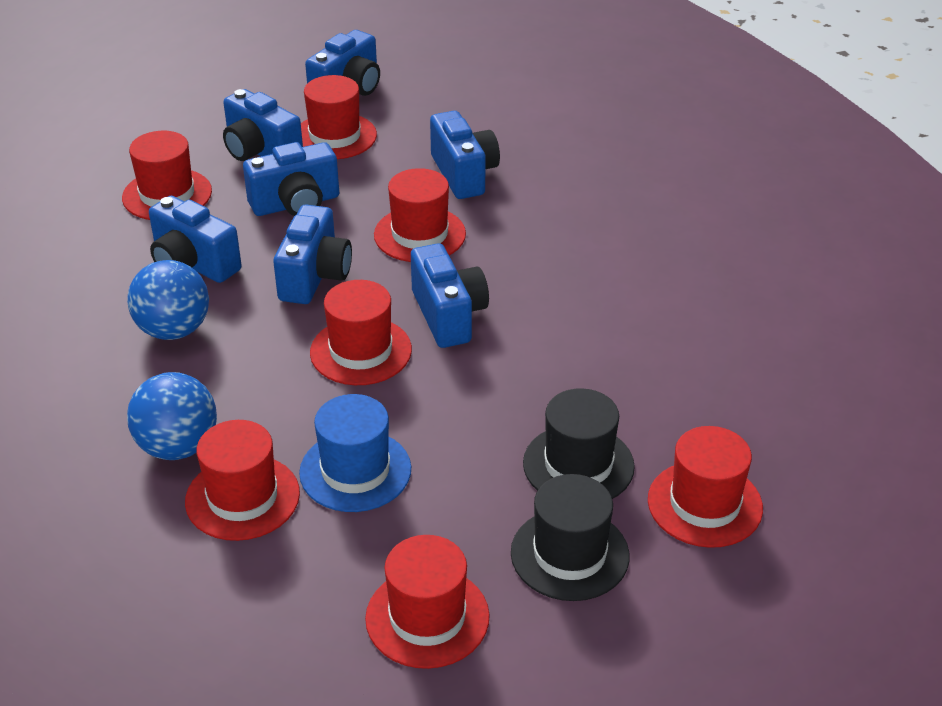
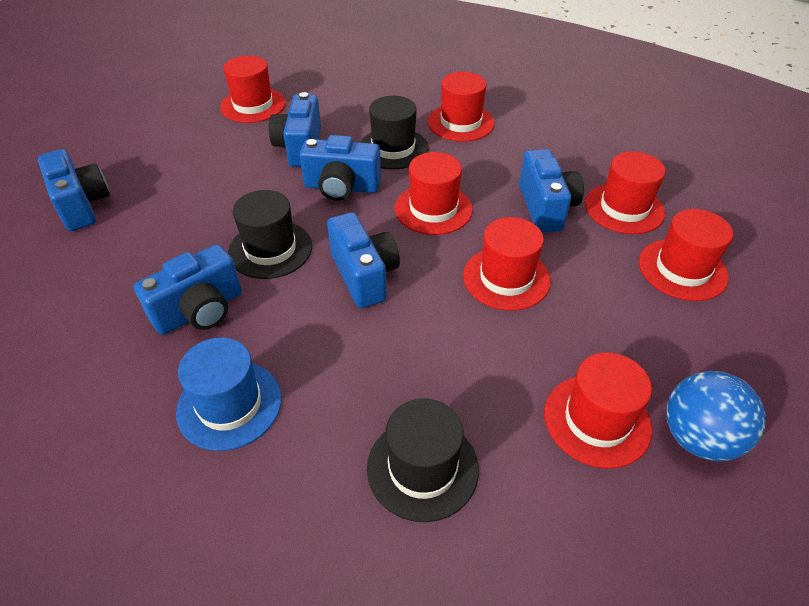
black hat: [511,474,629,601] [523,388,635,499] = 2 -> [228,190,312,279] [360,96,429,169] [367,398,479,522] = 3
blue ball: [127,260,209,340] [127,372,217,460] = 2 -> [666,371,766,461] = 1
blue camera: [149,196,242,283] [223,89,303,161] [243,142,339,216] [273,205,352,304] [305,30,380,96] [411,243,489,348] [430,111,500,199] = 7 -> [38,149,110,231] [134,244,242,335] [269,92,321,167] [300,135,381,201] [327,212,400,308] [519,149,584,232] = 6

